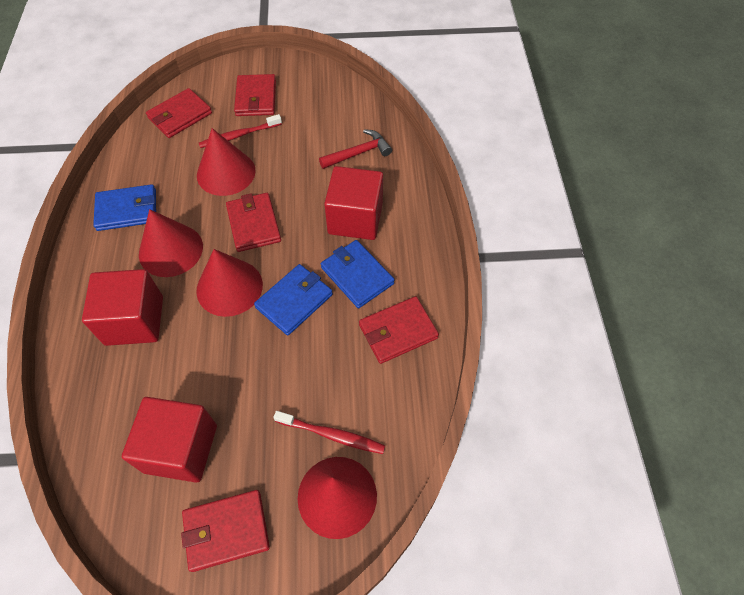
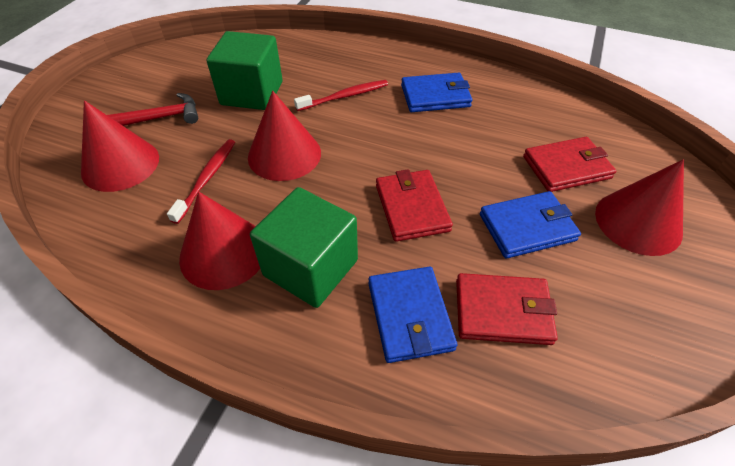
green cube: none = 0 -> [207,31,283,110] [250,187,358,308] = 2
red cube: [82,269,163,346] [122,397,217,483] [324,166,383,240] = 3 -> none = 0
red wallet: [146,88,212,138] [181,490,270,572] [226,193,281,252] [234,74,276,116] [359,296,439,364] = 5 -> [376,169,453,242] [456,273,558,345] [523,137,616,192] = 3

